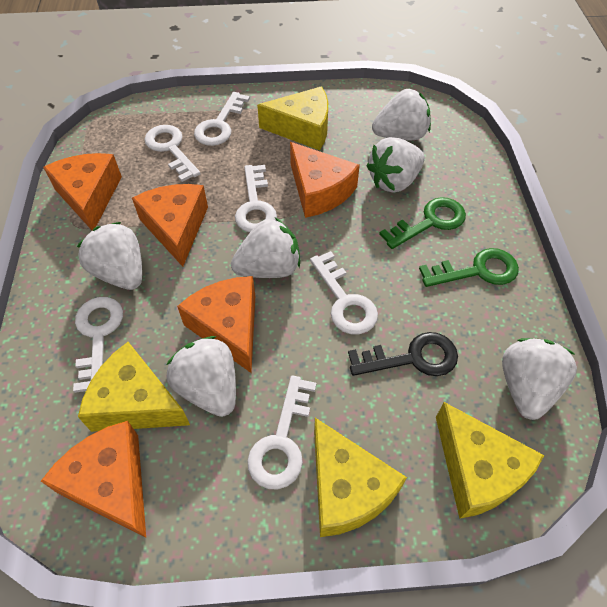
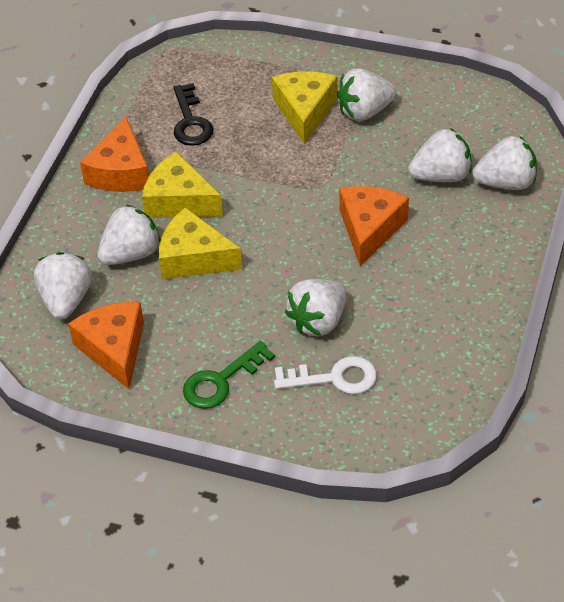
green key: [379,197,466,249] [419,248,519,287] = 2 -> [183,341,275,409] = 1
orange cheese: [41,421,146,538] [43,153,122,231] [132,184,208,267] [177,276,255,373] [290,142,360,218] = 5 -> [68,302,144,389] [80,117,149,192] [339,186,409,266] = 3
white key: [73,297,123,393] [144,125,201,182] [194,92,250,146] [235,165,277,232] [247,375,316,489] [310,251,378,334] = 6 -> [274,356,377,394] = 1
yellow cheese: [78,342,190,432] [257,86,328,150] [314,418,407,537] [436,402,544,519] = 4 -> [142,151,223,218] [159,207,242,280] [272,71,338,144] = 3

